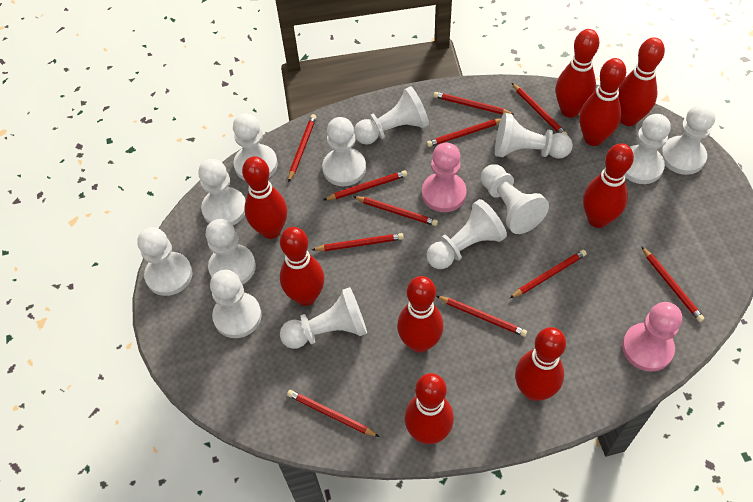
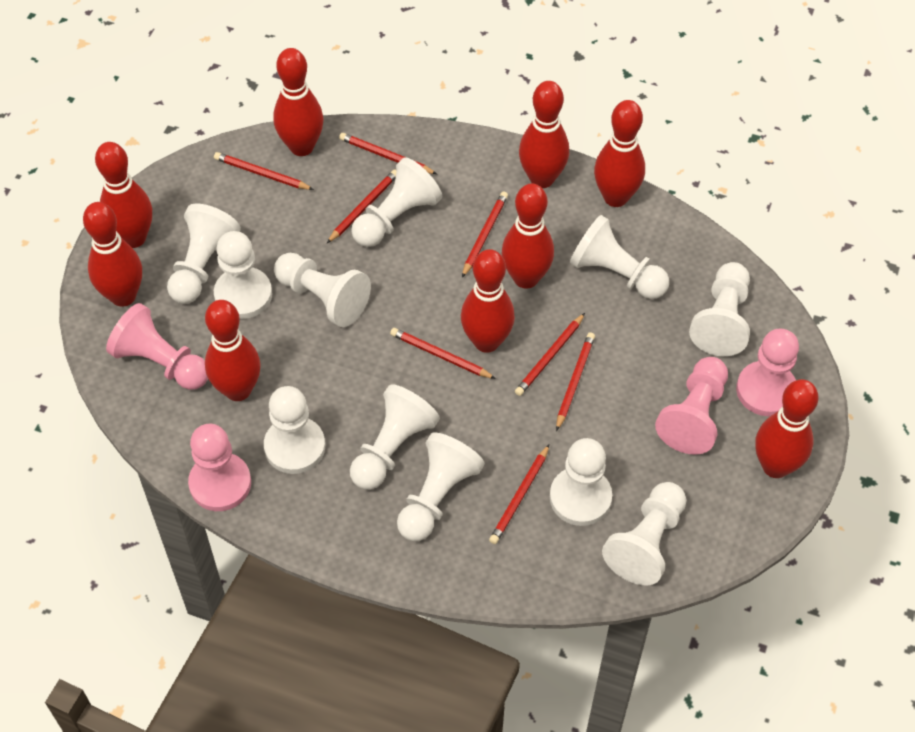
pink pawn: [422,143,467,212] [622,302,682,372] = 2 -> [106,303,208,390] [188,424,251,511] [655,357,728,455] [736,328,799,416] = 4
red pencil: [287,390,379,437] [288,114,316,182] [312,233,404,251] [324,170,407,200] [353,196,438,226] [427,119,501,147] [433,92,515,115] [436,296,527,337] [510,250,587,298] [512,83,568,135] [641,246,705,322] = 11 -> [214,152,314,190] [327,170,397,243] [339,133,437,174] [390,328,496,379] [462,191,508,278] [489,445,549,544] [515,313,585,396] [556,332,595,431] = 8
white pawn: [137,227,193,296] [198,159,246,225] [206,219,256,285] [210,270,262,338] [233,113,278,181] [280,287,367,349] [322,117,366,186] [354,86,429,145] [427,199,507,269] [481,164,549,234] [495,113,573,159] [625,114,671,184] [661,104,716,175] = 13 -> [167,203,241,304] [214,231,272,319] [264,386,325,474] [274,253,371,327] [350,384,440,490] [351,157,442,247] [397,433,485,541] [550,438,612,526] [570,215,669,299] [602,482,686,585] [689,262,750,356] = 11

